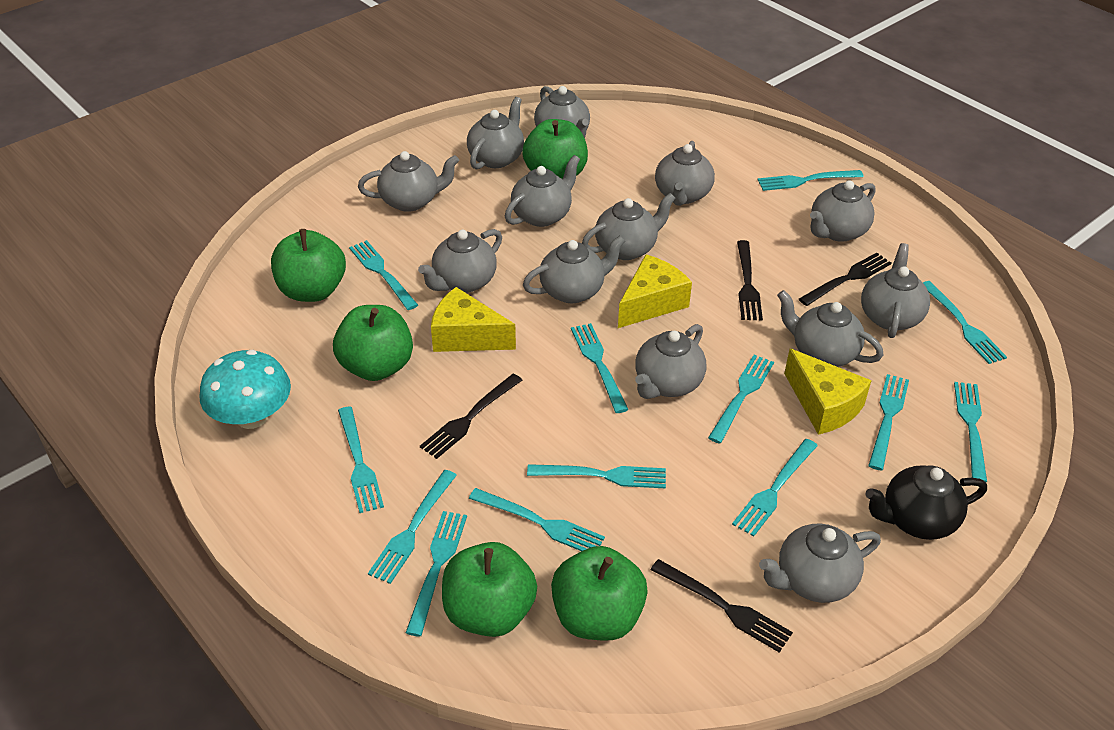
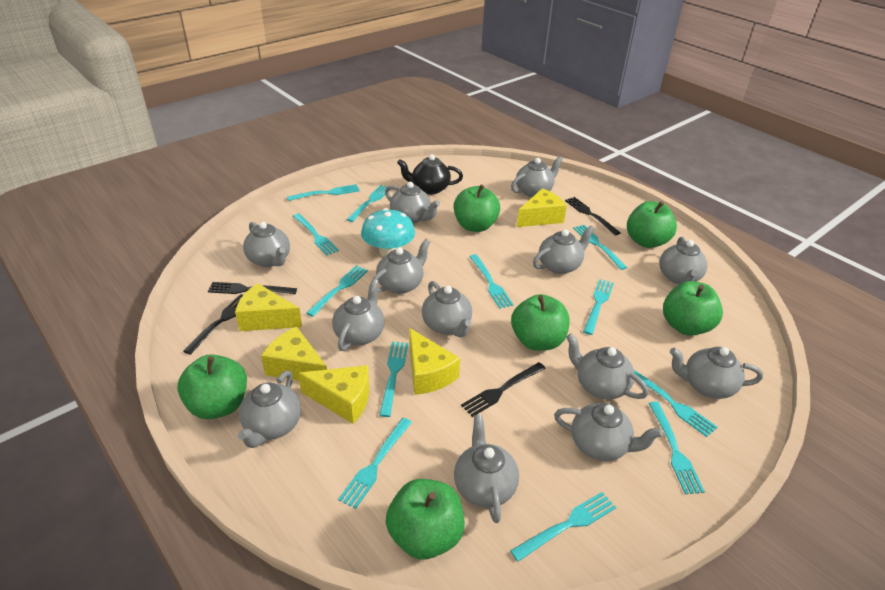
green apple: [271,229,346,302] [333,305,413,381] [442,542,537,637] [522,119,588,179] [551,546,648,641] = 5 -> [177,354,247,419] [386,479,465,560] [454,184,500,232] [511,294,570,351] [627,201,677,248] [663,281,723,336] = 6
turquoise fork: [338,407,384,513] [349,240,418,310] [368,470,457,584] [406,511,467,637] [469,488,605,551] [527,464,666,489] [571,323,629,413] [708,355,774,444] [732,439,818,537] [757,170,864,191] [868,374,909,471] [923,281,1007,364] [954,382,987,482] = 13 -> [287,184,360,201] [293,213,339,255] [306,265,368,317] [338,418,412,509] [346,185,390,222] [379,342,408,417] [469,254,514,309] [510,492,616,562] [573,225,627,270] [583,279,614,335] [634,370,717,437] [648,401,705,494] = 12
yellow cheese: [431,287,516,352] [618,254,692,328] [784,349,872,435] = 3 -> [235,283,302,331] [261,327,327,381] [298,365,369,424] [409,328,460,395] [517,188,567,227] = 5

